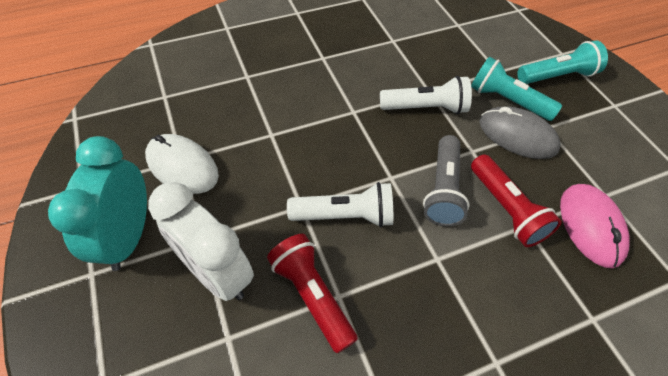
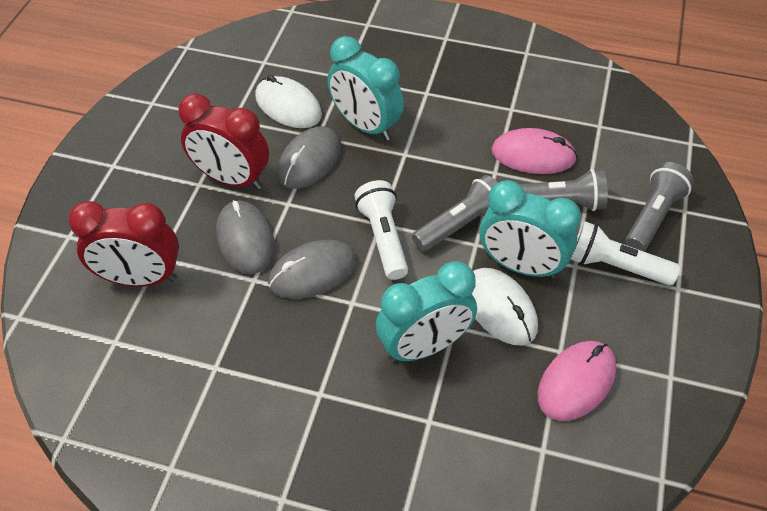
grey flashlight: [423,135,470,226] = 1 -> [412,175,498,252] [519,169,608,211] [625,162,694,251] = 3
grey mouse: [479,107,561,159] = 1 -> [216,200,275,274] [268,240,357,299] [277,126,341,189] = 3
pink mouse: [560,184,630,268] = 1 -> [491,128,577,174] [537,341,616,421] = 2
red clock: none = 0 -> [68,201,179,287] [178,94,269,190] = 2
red flashlight: [267,234,358,353] [471,154,562,247] = 2 -> none = 0
turquoise clock: [48,136,147,271] = 1 -> [327,36,404,141] [376,261,477,362] [480,180,581,279] = 3
turquoise flashlight: [471,57,562,121] [517,41,608,84] = 2 -> none = 0
white clock: [148,182,254,301] = 1 -> none = 0
white mouse: [145,134,219,194] = 1 -> [255,75,322,128] [472,268,538,345] = 2

